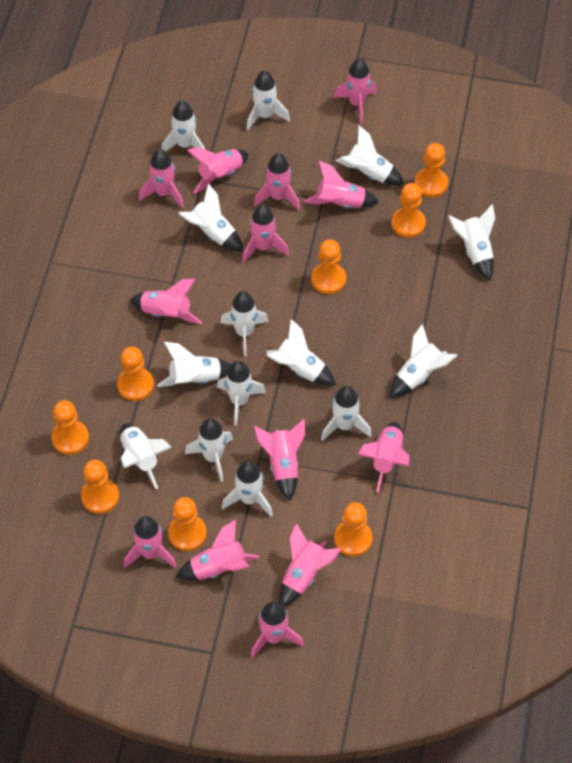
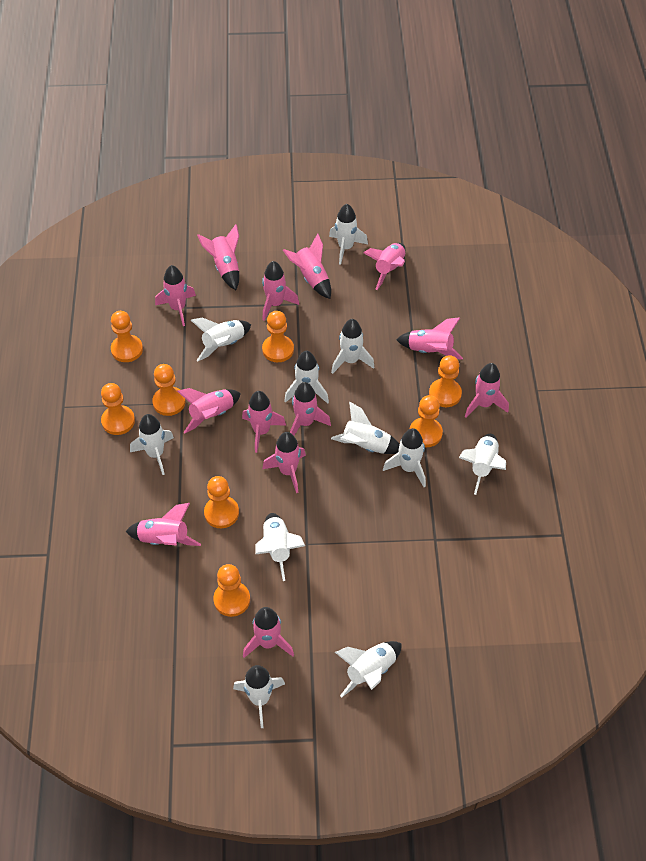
white rocket: [120,423,172,489] [157,342,231,387] [162,100,205,152] [178,183,243,252] [185,418,233,482] [217,361,266,426] [220,291,269,357] [222,461,273,517] [246,70,290,130] [266,319,336,386] [321,386,371,441] [336,126,404,185] [390,324,458,398] [448,204,495,281] = 14 -> [130,414,174,475] [191,318,251,361] [233,665,285,728] [255,513,305,581] [284,351,329,404] [329,204,368,265] [331,319,374,374] [331,402,400,454] [335,641,402,697] [383,428,426,487] [459,434,506,495] = 11

